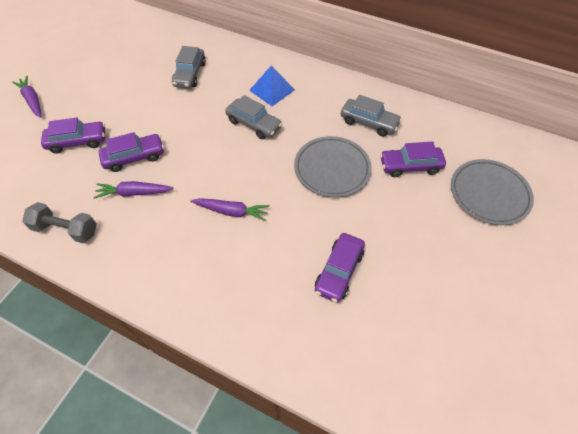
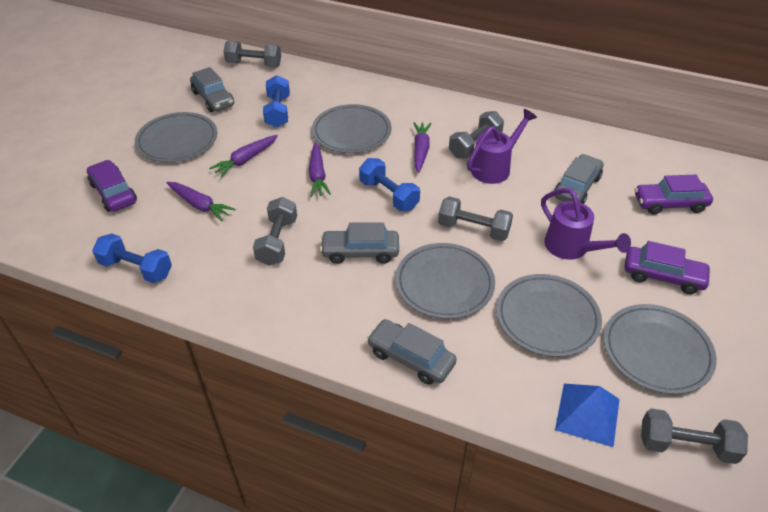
blue dumbbell: none = 0 -> [92,233,172,283] [263,75,290,128] [359,158,420,211] = 3
grey car: [172,46,206,89] [225,95,282,139] [341,95,402,137] = 3 -> [190,67,234,112] [320,222,399,264] [367,319,457,385] [554,154,604,204] = 4
grey dumbbell: [22,202,97,243] = 1 -> [223,41,281,67] [253,197,297,266] [438,196,513,241] [449,111,504,158] [641,408,748,464] = 5
grey plate: [294,136,371,197] [451,159,534,225] = 2 -> [135,112,217,162] [312,104,391,153] [395,243,495,319] [496,274,602,357] [604,304,717,394] = 5
purple car: [41,117,105,154] [99,132,164,172] [315,233,365,303] [380,141,446,177] = 4 -> [87,160,137,212] [625,241,712,294] [634,175,713,215] = 3
purple carrot: [12,76,41,118] [93,181,174,199] [190,198,270,221] = 3 -> [166,182,236,222] [209,135,278,177] [309,142,331,197] [413,122,432,173] = 4
purple watering can: none = 0 -> [467,109,537,184] [541,188,631,260] = 2

